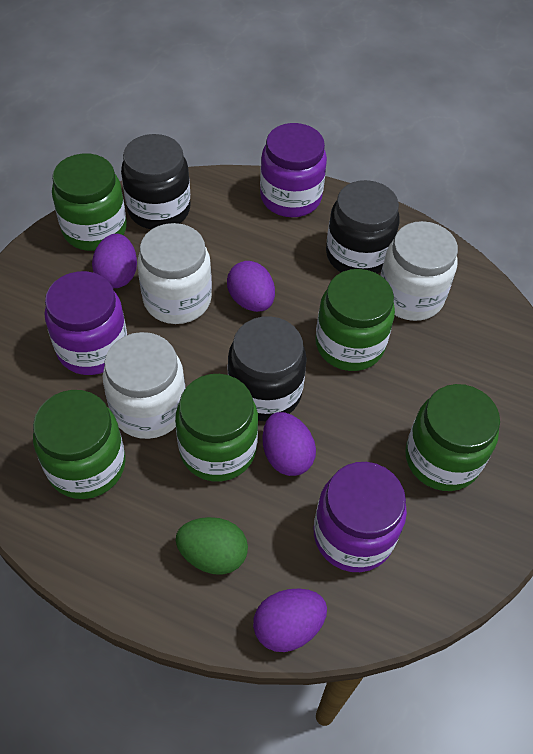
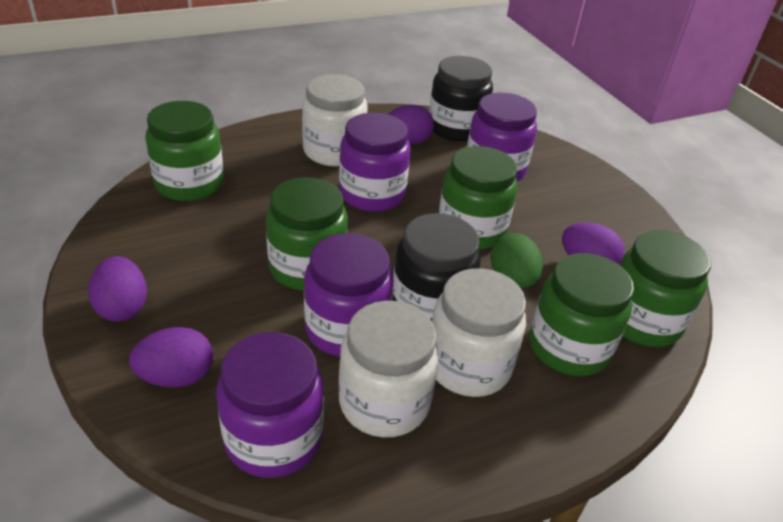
black jar: [121,134,191,229] [228,316,307,421] [326,180,400,274] = 3 -> [392,213,481,321] [429,56,493,142] = 2
purple jar: [45,271,127,375] [260,123,327,217] [314,462,407,572] = 3 -> [216,332,324,478] [304,233,394,357] [339,113,411,212] [467,93,537,182] = 4

